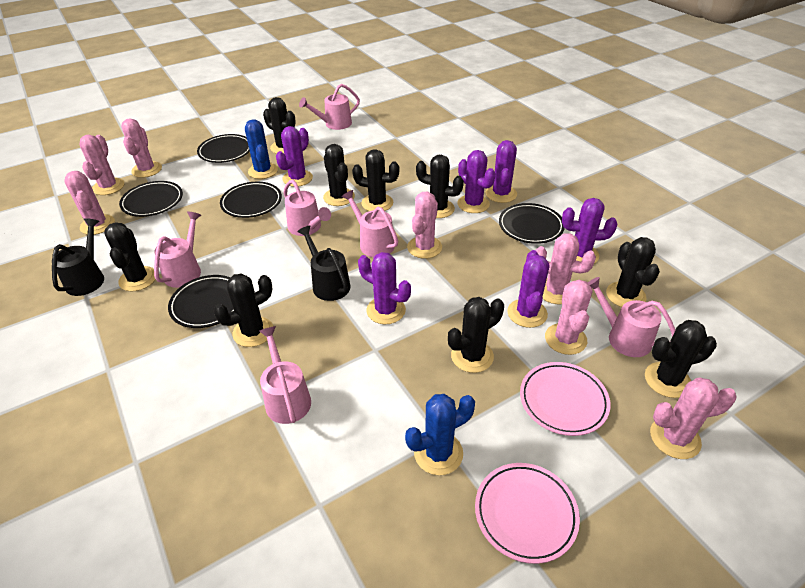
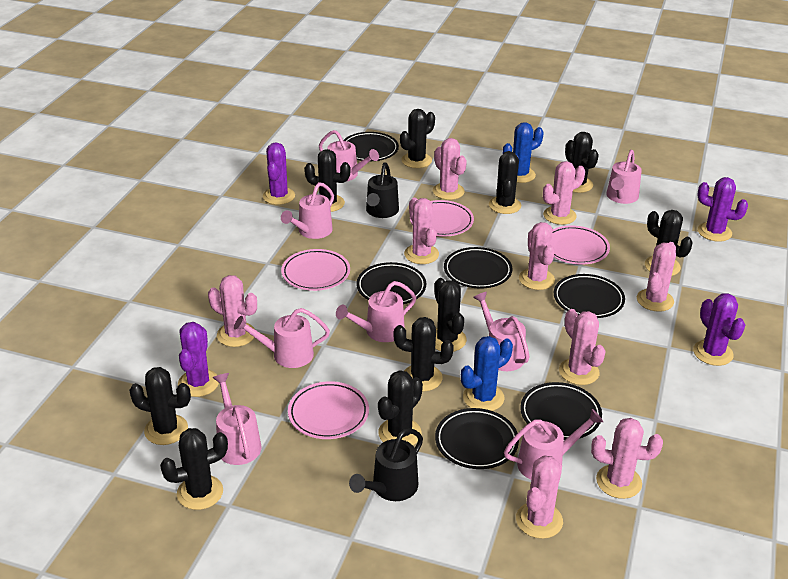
black cactus: [104,222,156,291] [213,273,273,347] [263,97,296,154] [323,144,355,206] [352,149,399,211] [416,155,464,218] [448,297,504,373] [606,237,660,307] [645,320,717,398] = 9 -> [129,367,191,445] [160,428,228,510] [304,149,350,212] [378,370,423,445] [393,317,454,392] [400,109,435,168] [434,278,467,352] [489,151,521,214] [565,132,599,193] [645,210,692,276] = 10
black plate: [119,181,183,217] [168,275,234,328] [197,134,250,163] [220,182,282,218] [499,203,565,244] = 5 -> [343,132,399,161] [356,262,426,304] [435,408,519,469] [444,247,512,288] [520,382,602,440] [554,274,625,318] = 6
pink cactus: [64,171,115,235] [80,135,124,195] [121,118,162,178] [407,192,442,259] [535,233,596,304] [545,280,592,355] [650,378,737,459] = 7 -> [208,275,257,347] [404,198,439,264] [433,138,467,200] [516,455,563,539] [519,222,555,290] [543,161,585,225] [559,309,606,385] [591,418,663,499] [637,242,676,312] = 9
pink plate: [475,463,580,564] [520,362,611,436] = 2 -> [281,249,350,291] [288,381,369,439] [410,200,474,237] [551,226,610,265] = 4
pink watering can: [154,211,201,288] [259,326,311,424] [284,180,331,236] [299,84,360,130] [342,190,398,257] [588,277,675,357] = 6 -> [213,373,262,465] [234,308,330,368] [281,182,334,239] [319,130,379,181] [336,281,416,342] [473,292,529,371] [504,409,603,479] [606,150,642,204] = 8
purple cactus: [276,126,313,187] [358,252,411,324] [458,150,496,213] [485,140,517,203] [507,250,549,328] [562,198,618,264] = 6 -> [178,322,219,397] [263,142,295,205] [693,293,745,366] [697,177,748,242] = 4

